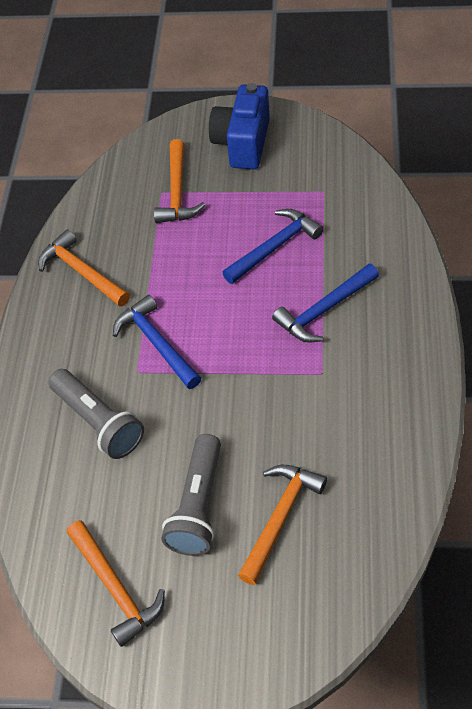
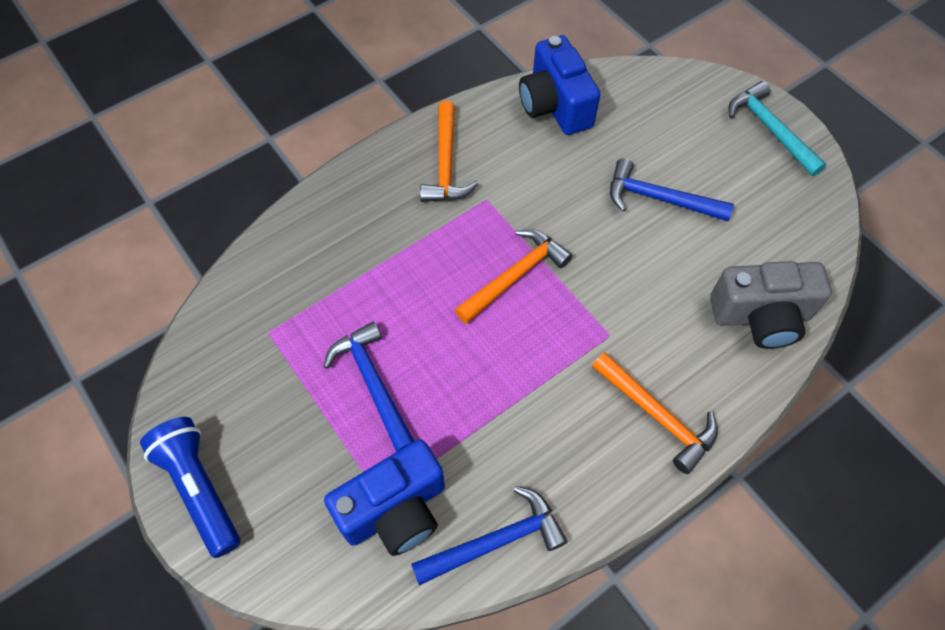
blue camera: [209,83,270,169] = 1 -> [324,439,445,556] [519,35,600,135] = 2
blue flashlight: none = 0 -> [140,417,240,558] = 1
grey camera: none = 0 -> [710,261,832,349] = 1
grey flashlight: [49,369,144,459] [162,434,221,556] = 2 -> none = 0
orange hammer: [38,229,130,307] [66,520,165,647] [154,139,205,223] [238,465,327,585] = 4 -> [420,101,478,202] [455,229,572,324] [592,352,718,474] = 3
turquoise hammer: none = 0 -> [729,81,826,176] = 1

